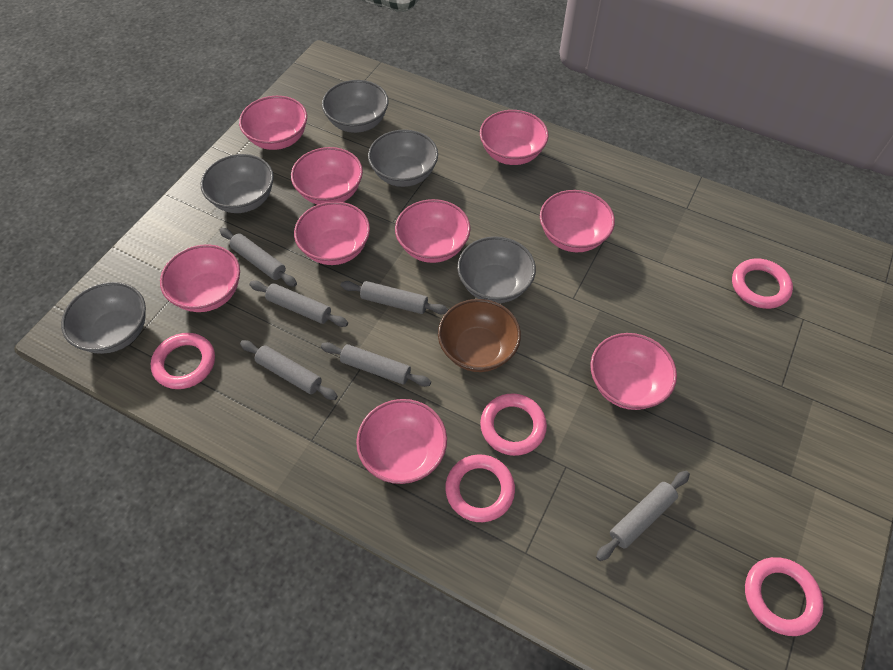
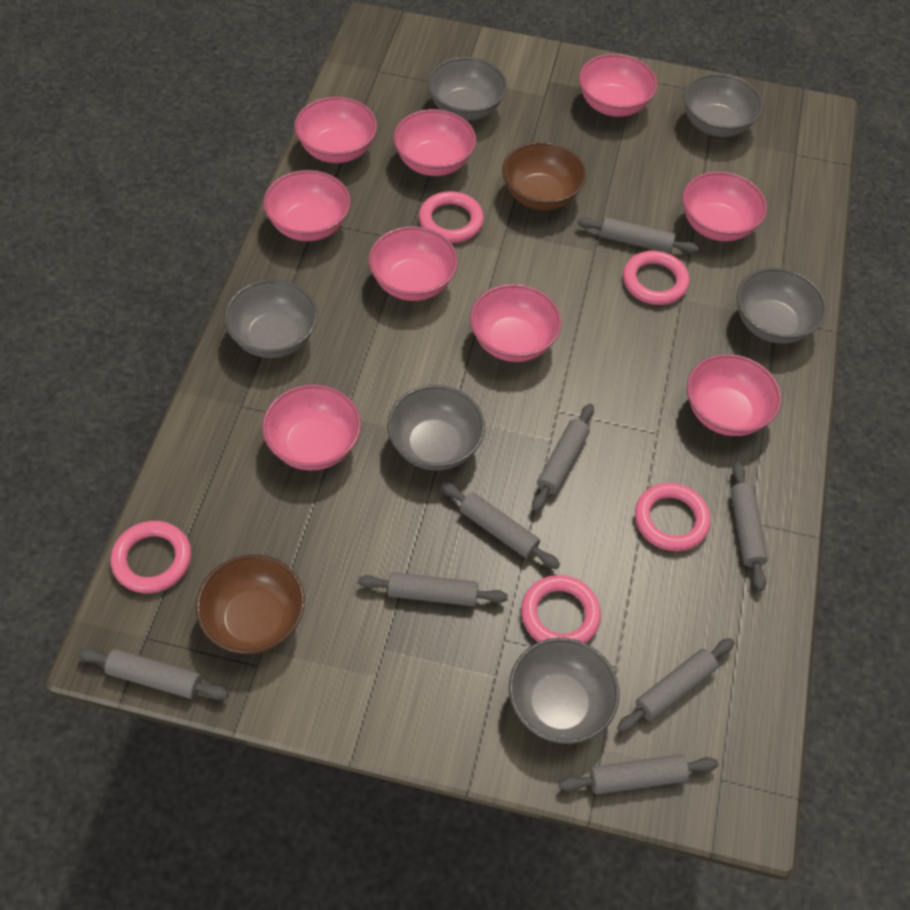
brown bowl: [438,299,521,372] = 1 -> [196,555,305,654] [502,142,586,210] = 2
grey bowl: [61,282,146,354] [201,154,274,213] [322,80,388,133] [368,130,438,187] [457,236,536,303] = 5 -> [224,279,318,358] [387,385,485,470] [427,57,507,121] [509,638,620,744] [683,73,763,137] [736,268,827,344] = 6
grey rolling pin: [219,228,297,287] [240,340,338,400] [249,281,348,327] [321,342,431,387] [341,281,449,314] [596,471,690,561] = 6 -> [78,648,229,700] [358,572,508,606] [441,482,560,569] [532,403,594,512] [559,754,718,794] [577,217,699,254] [617,638,734,733] [730,462,768,591] = 8

